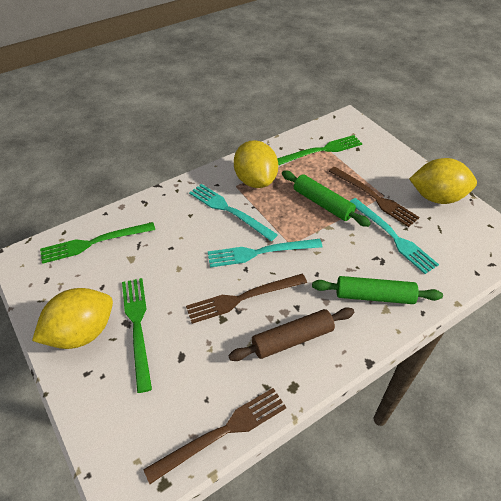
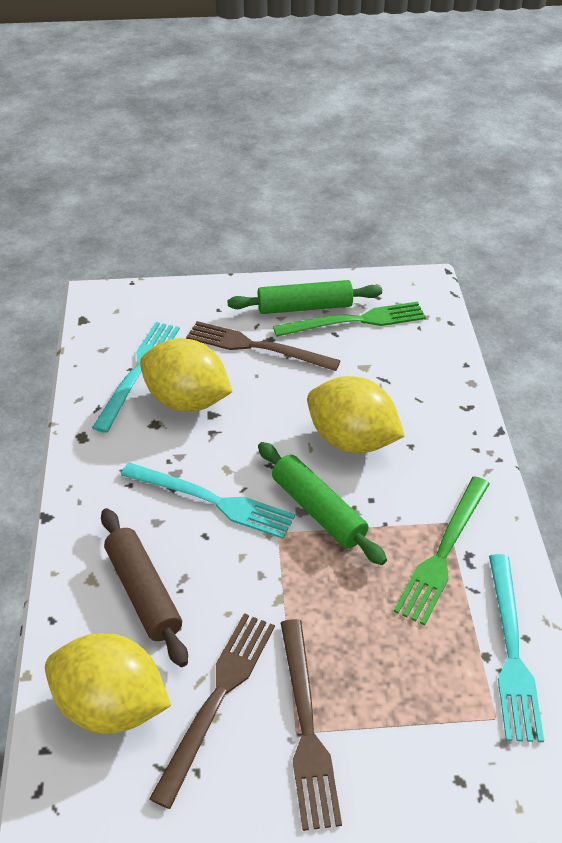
green fork: [40,222,155,264] [122,278,152,393] [277,135,362,165] = 3 -> [273,302,426,337] [394,476,490,625] = 2

